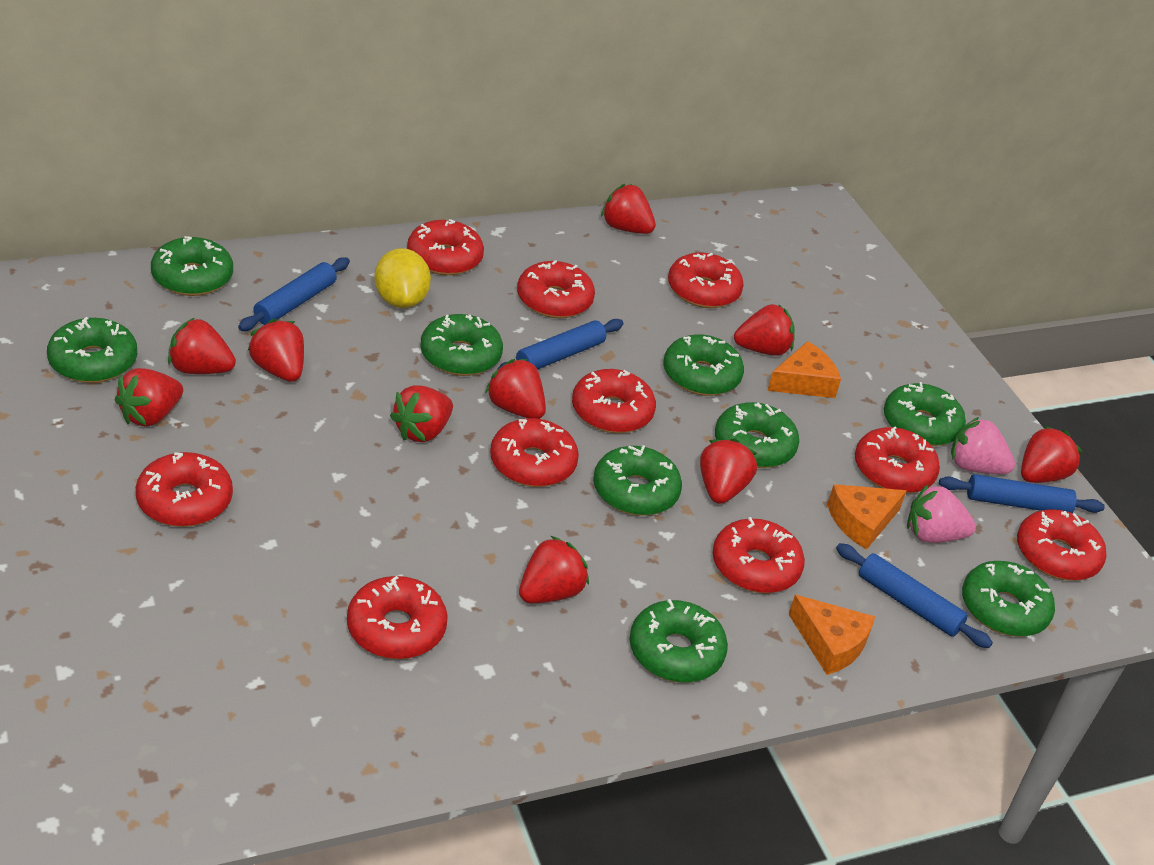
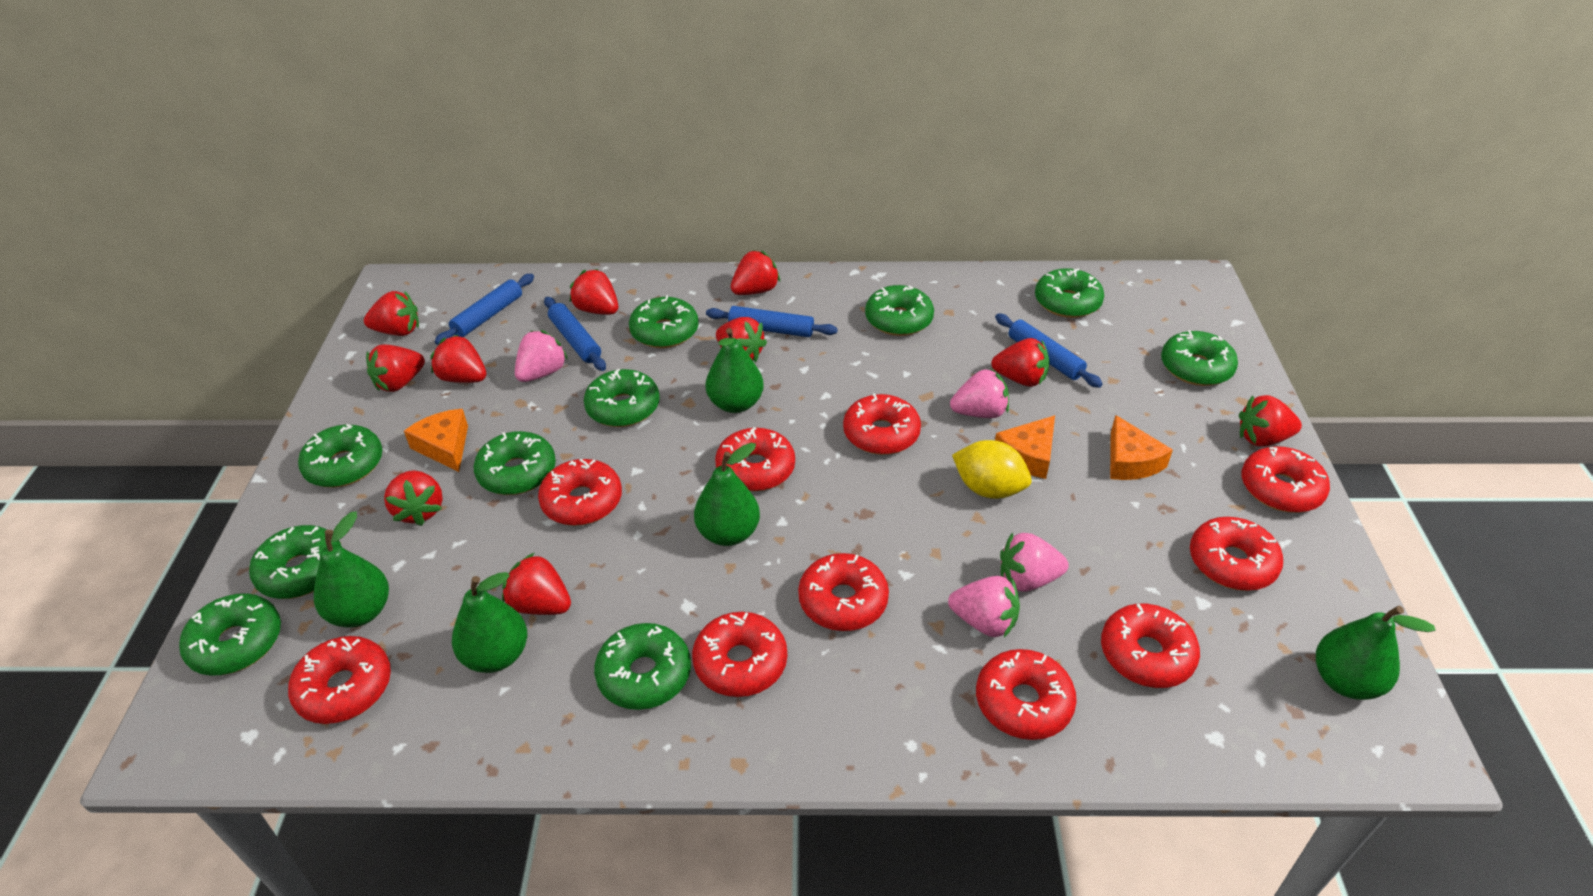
green donut: [47,317,137,383] [151,236,233,296] [420,314,503,376] [593,445,682,516] [630,599,728,683] [663,334,744,396] [715,402,799,468] [884,382,966,446] [962,561,1055,637] = 9 -> [179,593,281,676] [249,525,342,599] [298,424,382,487] [473,431,556,495] [584,369,660,427] [594,623,691,710] [629,295,699,348] [865,285,934,336] [1035,268,1104,318] [1161,330,1238,386] = 10
green pear: none = 0 -> [314,512,389,628] [452,572,527,673] [694,443,760,546] [706,328,764,413] [1316,606,1436,700] = 5
pink strawberry: [907,484,976,543] [951,417,1015,474] = 2 -> [515,330,568,382] [948,576,1020,638] [950,369,1009,418] [1000,532,1069,592] = 4

